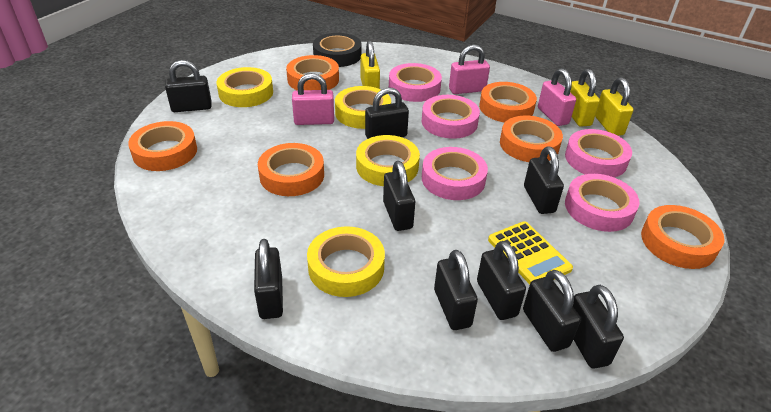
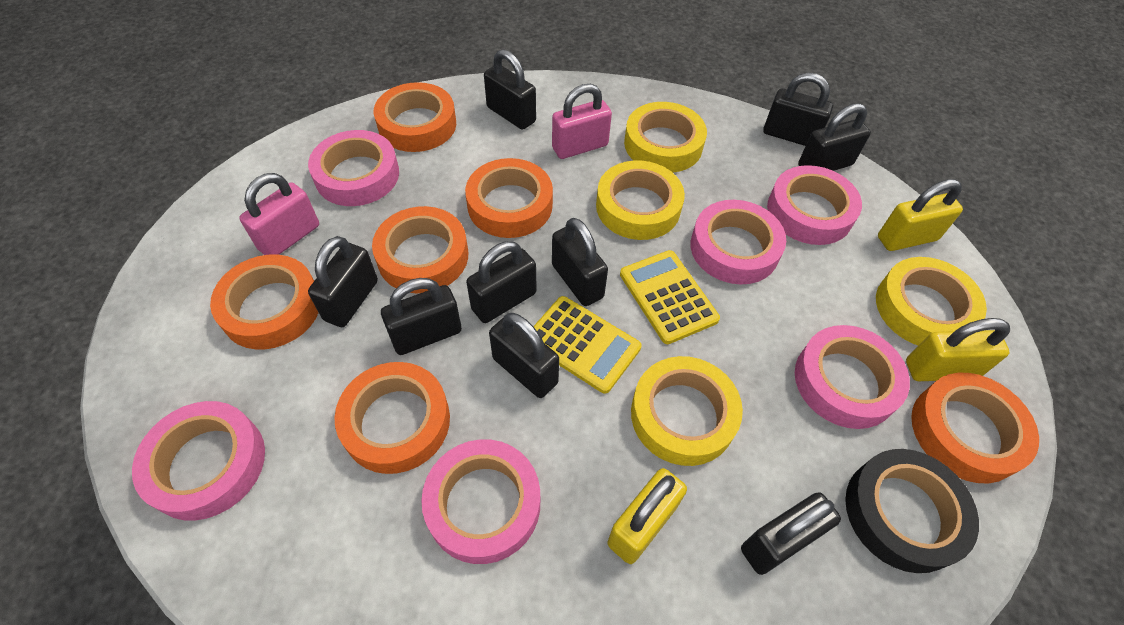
pink padlock: [292,73,334,125] [449,45,490,94] [538,68,576,126] = 3 -> [239,173,319,255] [552,84,612,159] = 2
pink tape: [389,63,442,102] [422,95,480,139] [422,147,488,200] [565,129,632,178] [565,174,639,232] = 5 -> [132,401,265,521] [308,130,399,206] [421,439,540,564] [691,200,786,284] [767,165,862,245] [795,325,910,429] = 6
yellow calculator: [488,221,573,284] = 1 -> [533,296,642,394] [620,250,720,344] = 2

